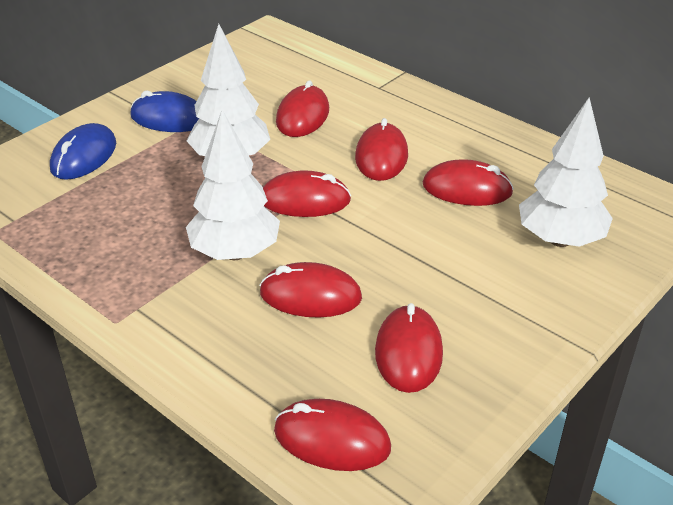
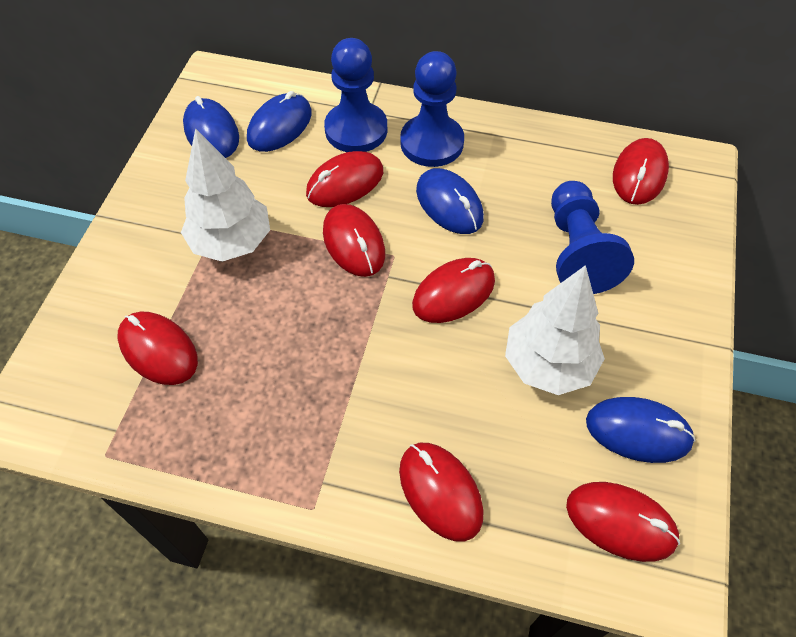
blue mouse: [50,123,116,180] [130,90,199,132] = 2 -> [183,96,239,158] [247,91,312,152] [416,168,484,234] [586,397,696,463] = 4
blue pawn: none = 0 -> [324,38,387,152] [400,51,464,167] [551,181,634,294] = 3
white tree: [186,110,280,260] [187,24,270,156] [519,97,613,247] = 3 -> [181,128,270,262] [505,265,605,395] = 2

